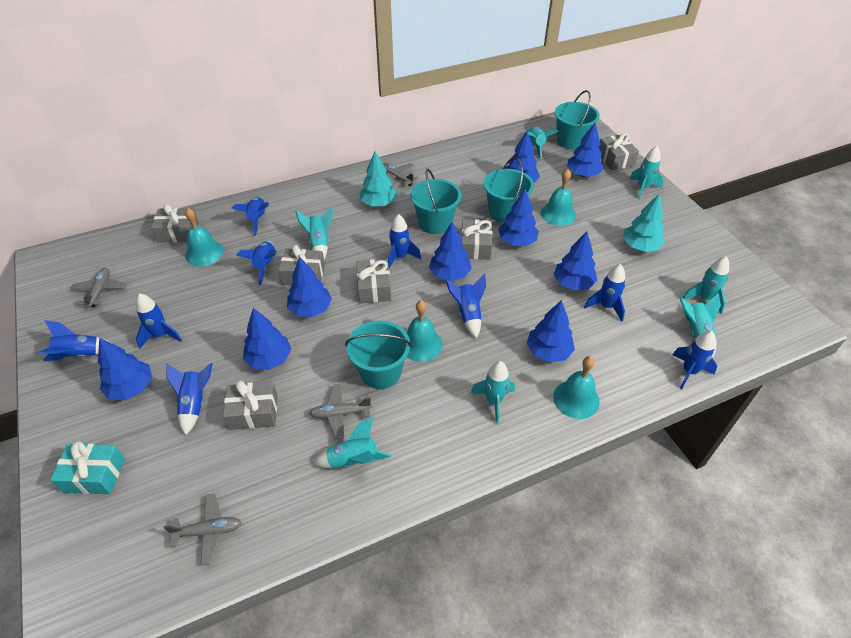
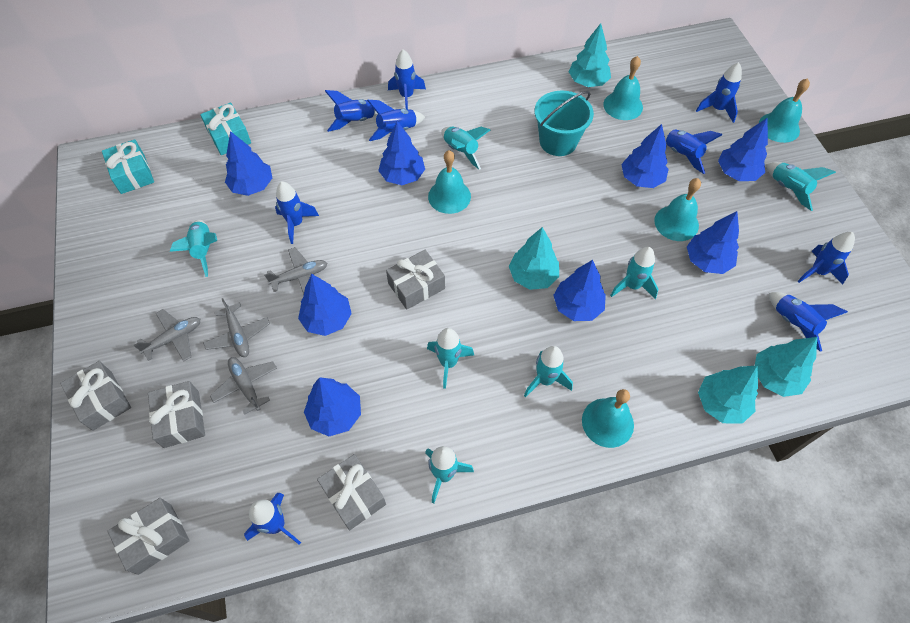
blue tree: [98,337,152,400] [243,308,291,370] [287,257,332,317] [429,222,472,281] [498,189,539,246] [505,130,540,183] [527,300,575,362] [554,231,597,291] [567,123,604,177] = 9 -> [225,131,272,196] [298,274,352,336] [304,377,361,436] [378,121,425,185] [553,260,606,321] [621,124,669,188] [687,211,739,274] [718,118,768,181] = 8
grey gift: [151,204,199,243] [223,380,278,430] [278,245,325,285] [356,259,391,304] [461,219,492,260] [599,133,639,171] = 6 -> [60,361,131,431] [107,498,190,575] [148,381,205,448] [317,454,386,530] [386,250,445,310] = 5
turquoise bell: [185,208,224,266] [407,301,443,362] [541,169,576,226] [553,356,600,419] = 4 -> [428,150,471,214] [582,389,634,448] [603,56,643,120] [654,178,701,241] [759,78,810,143] = 5
turquoise bucket: [345,321,411,389] [410,169,461,234] [484,157,534,223] [555,90,600,150] = 4 -> [535,91,594,156] = 1
turquoise gift: [50,441,125,494] = 1 -> [102,139,154,194] [200,103,251,155] = 2
turquoise tree: [359,151,397,206] [623,194,665,252] = 2 -> [509,227,559,290] [569,23,611,87] [698,366,758,424] [755,337,817,397] = 4

